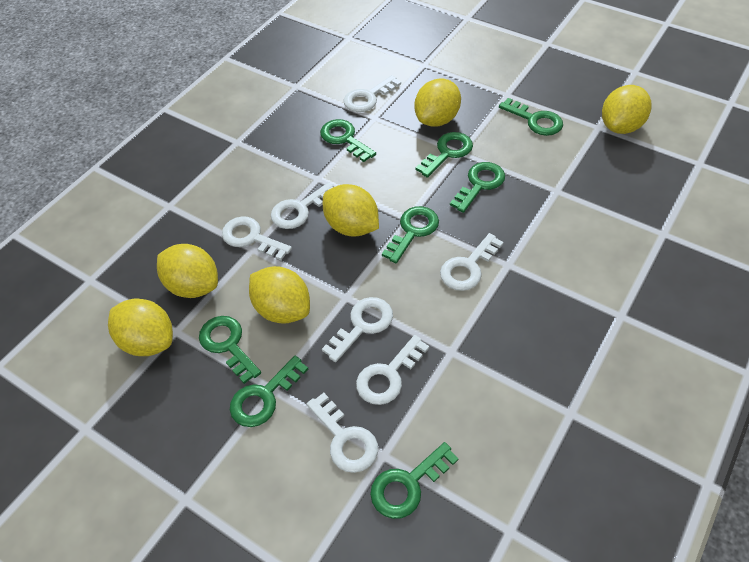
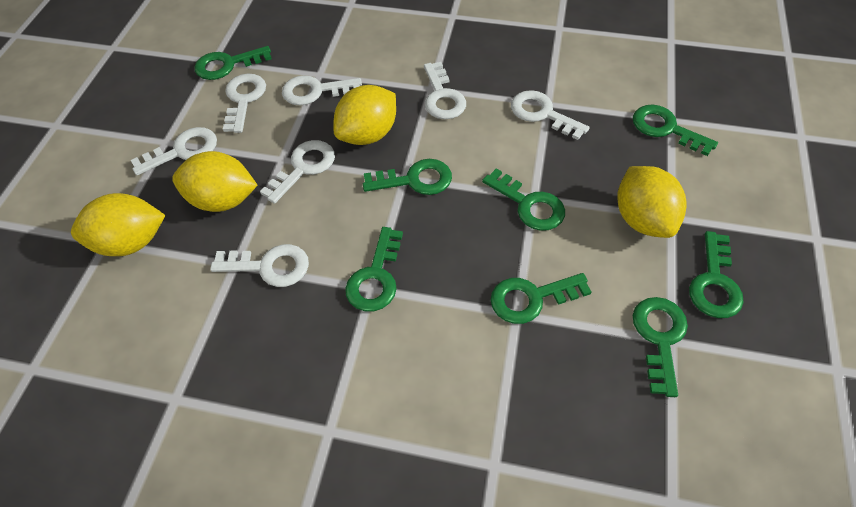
yellow lemon: [108,299,173,356] [157,244,218,298] [249,266,310,324] [323,184,379,237] [414,78,461,127] [602,85,651,134] = 6 -> [71,193,166,256] [172,151,258,212] [333,85,396,145] [617,166,687,238] = 4

